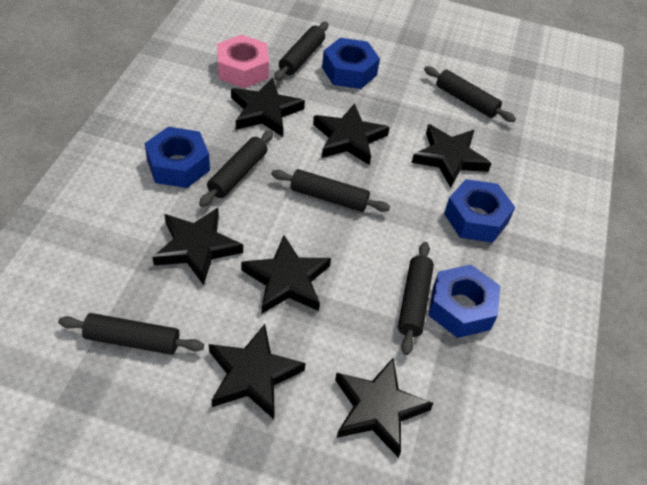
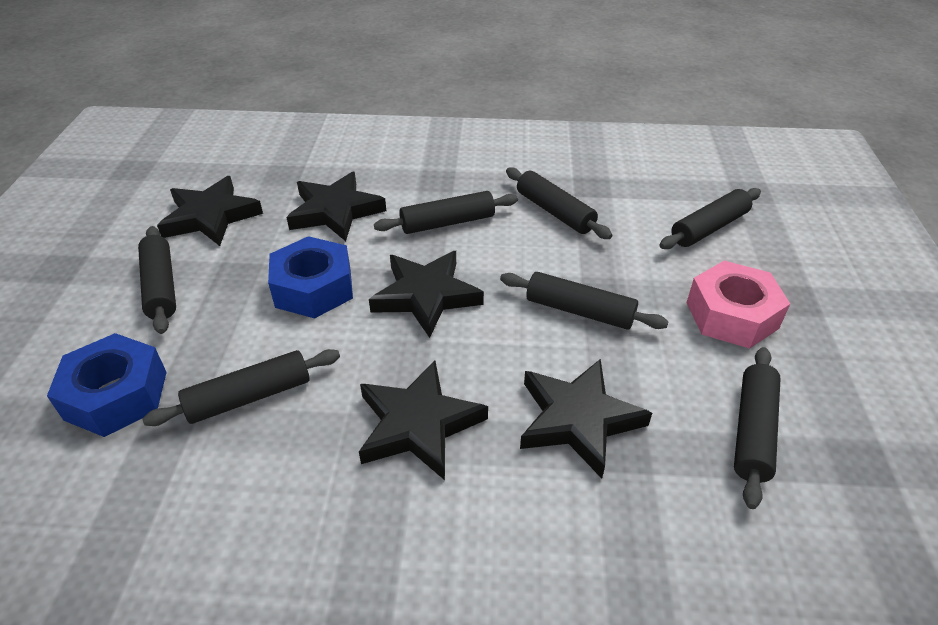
black rolling pin: [58,313,204,355] [199,130,274,207] [271,169,390,212] [274,22,328,81] [398,242,434,355] [424,66,516,122] = 6 -> [138,226,176,334] [142,349,340,426] [374,191,518,234] [500,272,669,330] [506,167,612,239] [660,188,761,249] [734,347,781,509] = 7
black star: [153,208,243,285] [209,324,306,419] [231,77,305,137] [241,235,331,314] [313,103,390,165] [335,358,434,458] [411,124,492,188] = 7 -> [157,176,263,246] [286,172,386,241] [359,361,488,480] [369,251,484,338] [520,359,652,479] = 5
blue nut: [145,127,210,188] [322,38,380,89] [428,265,500,338] [444,179,515,242] = 4 -> [47,333,167,437] [268,236,353,319] = 2

